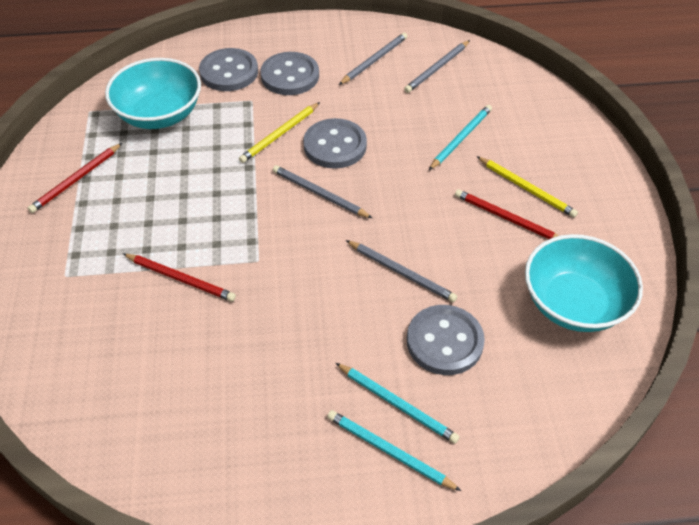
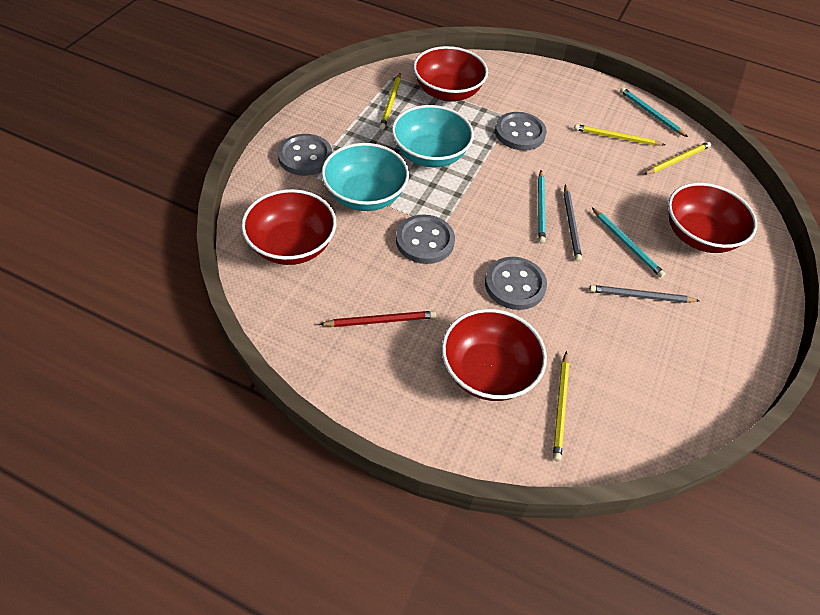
grey pencil: [273,165,372,218] [339,33,407,85] [346,240,457,302] [404,40,470,93] = 4 -> [564,185,582,261] [589,285,699,303] = 2
red bowl: none = 0 -> [241,189,336,265] [413,46,488,102] [442,309,547,401] [668,183,757,253] = 4
red pencil: [28,143,122,213] [123,254,236,302] [455,189,559,239] = 3 -> [319,311,436,327] = 1
yellow pencil: [239,102,320,163] [476,156,578,218] = 2 -> [379,74,401,130] [553,351,569,461] [574,124,665,146] [644,142,711,174] = 4

